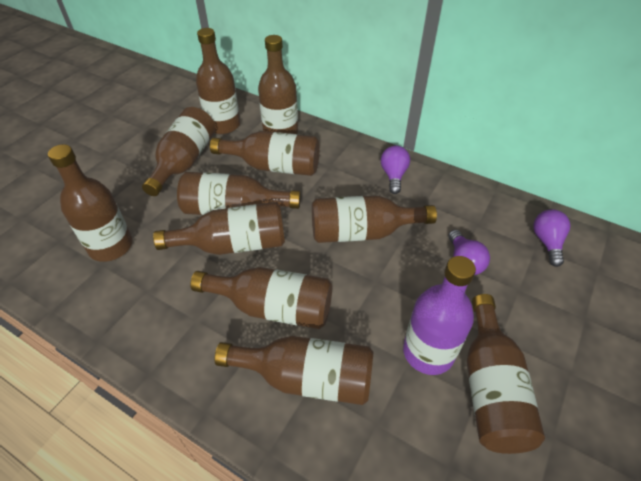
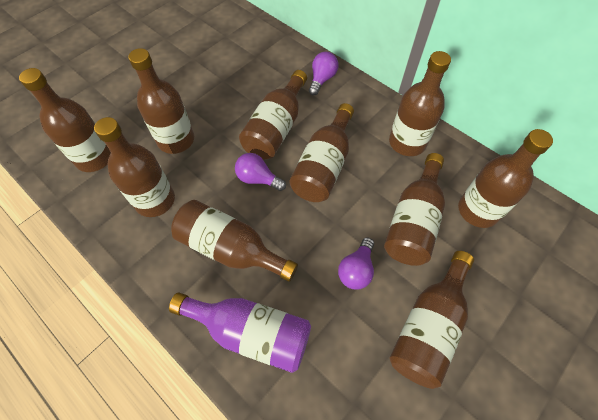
brown bottle: [48,144,132,262] [142,107,216,196] [153,202,285,255] [177,172,301,215] [190,267,332,329] [196,28,240,134] [210,131,320,176] [215,336,373,405] [258,35,298,134] [312,195,437,243] [467,294,545,454] = 11 -> [19,68,111,172] [94,117,175,217] [128,48,194,154] [171,200,298,282] [239,70,307,160] [289,103,354,202] [384,153,445,266] [389,51,451,156] [390,251,474,389] [458,129,553,228] = 10

